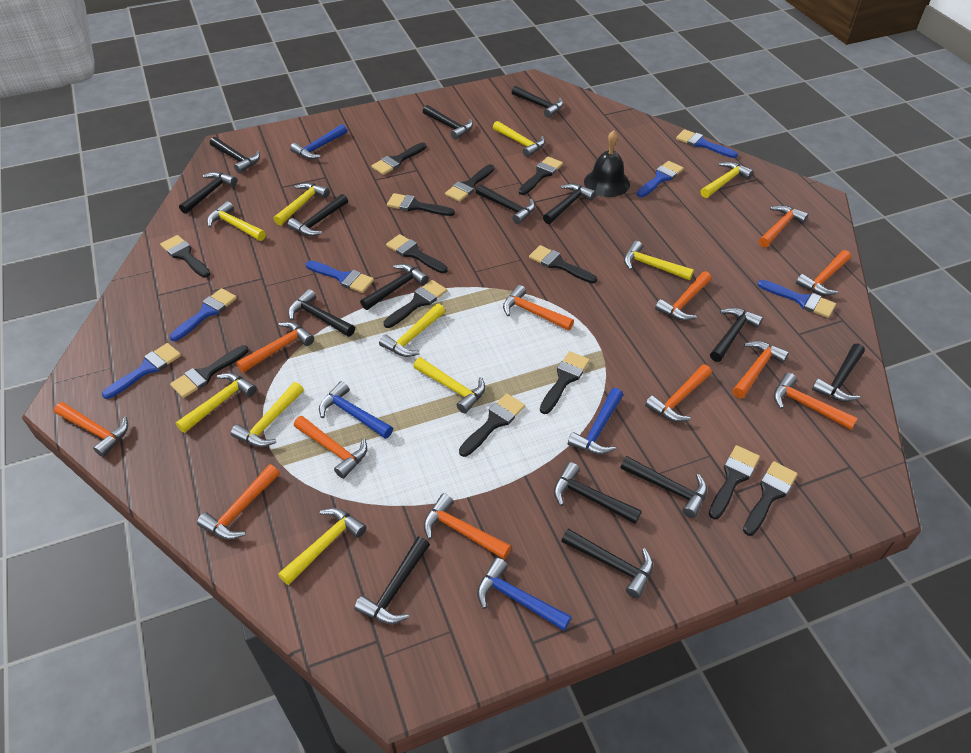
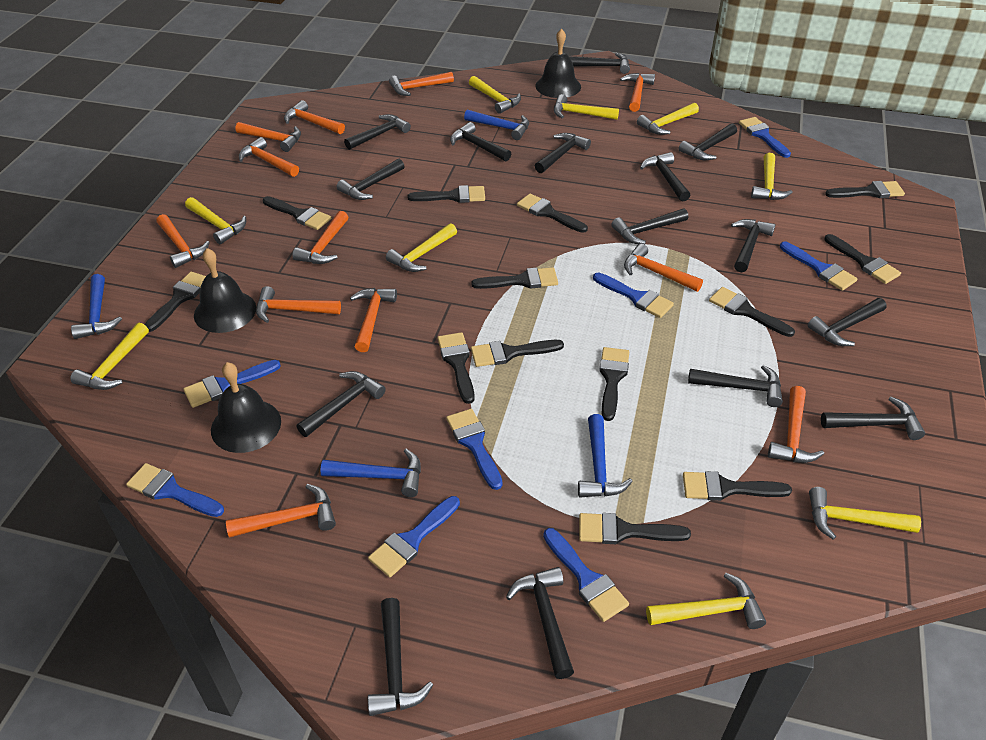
black bell: [584,130,630,197] = 1 -> [194,248,256,333] [211,362,281,453] [536,29,581,98] = 3
blue brush: [102,343,181,399] [170,288,237,341] [306,260,374,293] [637,161,684,197] [676,129,738,158] [758,280,836,318] = 6 -> [126,463,224,517] [183,360,281,408] [368,496,460,577] [446,409,503,490] [543,528,629,622] [593,273,674,318] [739,117,791,158] [780,242,857,291] = 8
yellow hammer: [176,373,257,433] [207,201,266,241] [231,382,304,447] [273,182,329,225] [278,508,367,585] [379,303,445,357] [413,357,485,413] [493,121,545,157] [624,241,694,280] [701,161,754,198] = 10 -> [70,323,149,390] [185,197,246,244] [386,223,457,272] [469,76,521,114] [554,94,619,120] [637,103,699,135] [646,573,766,629] [751,153,793,200] [809,487,921,540] = 9

